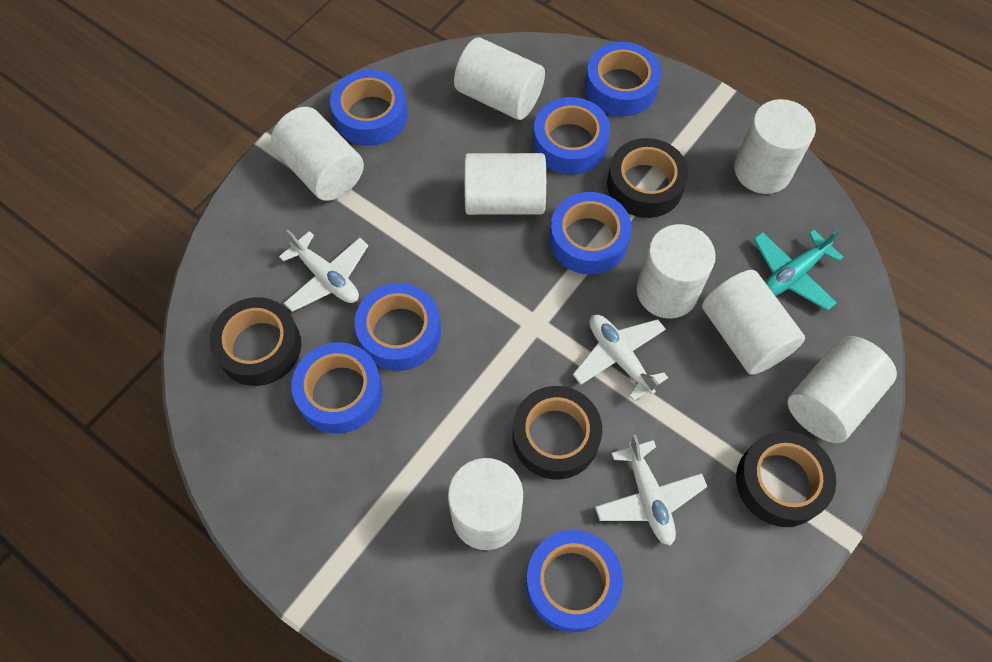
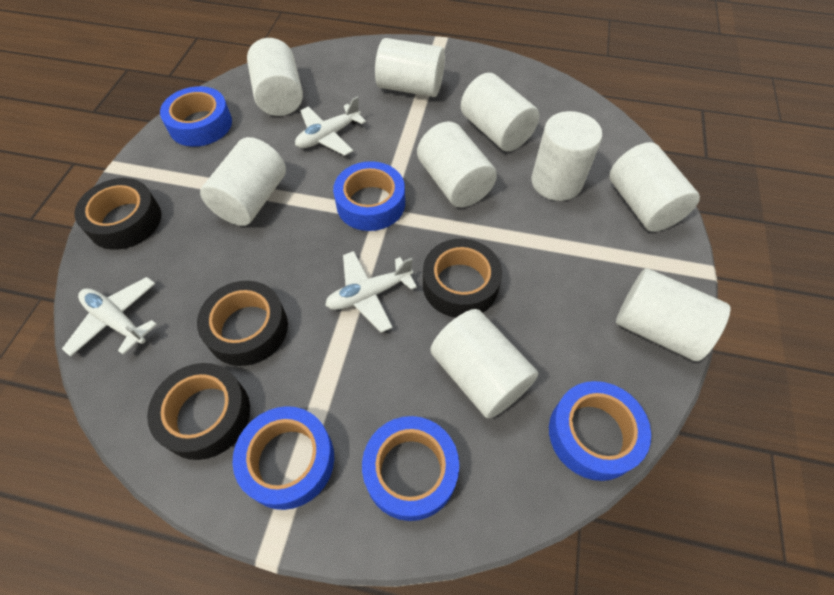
blue tape: [291,342,383,434] [330,70,408,146] [355,283,441,371] [526,530,623,632] [533,97,610,175] [550,192,632,275] [585,42,661,116] = 7 -> [160,86,232,147] [232,406,334,510] [333,161,405,231] [362,416,459,521] [549,381,651,481] = 5
turquoise plane: [753,230,844,311] = 1 -> none = 0
white cylinder: [271,107,364,201] [448,458,523,550] [454,37,545,120] [464,153,546,215] [637,224,716,319] [702,270,805,375] [734,99,816,194] [787,336,897,443] = 8 -> [200,137,286,226] [247,38,303,116] [375,38,445,97] [417,121,497,208] [431,309,538,419] [461,73,539,151] [531,111,602,201] [609,142,700,232] [616,268,730,361] = 9

